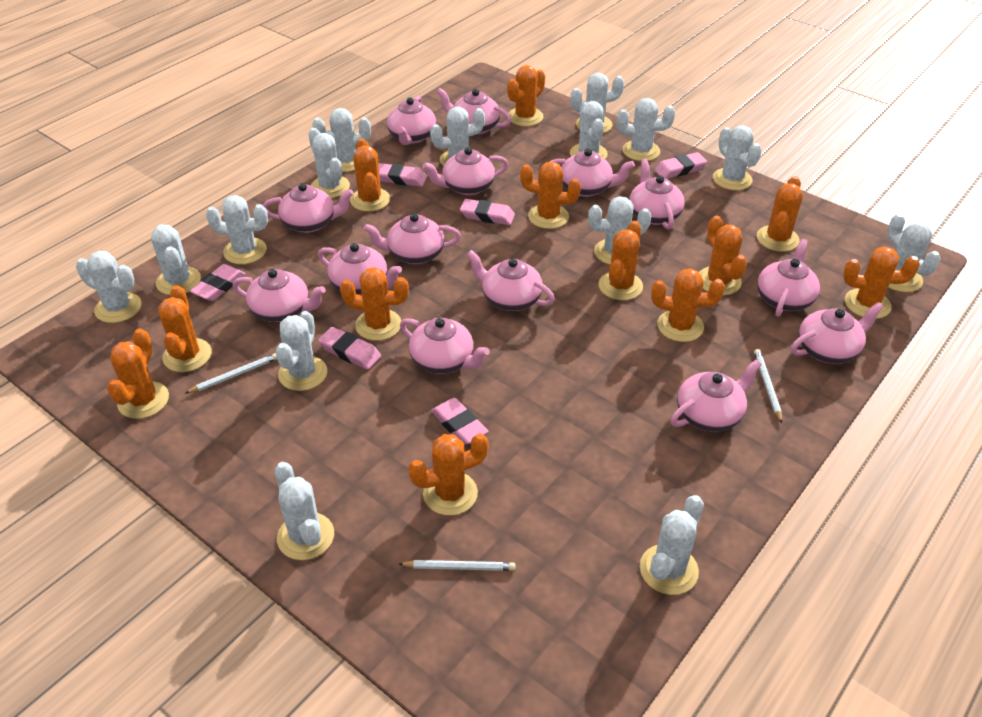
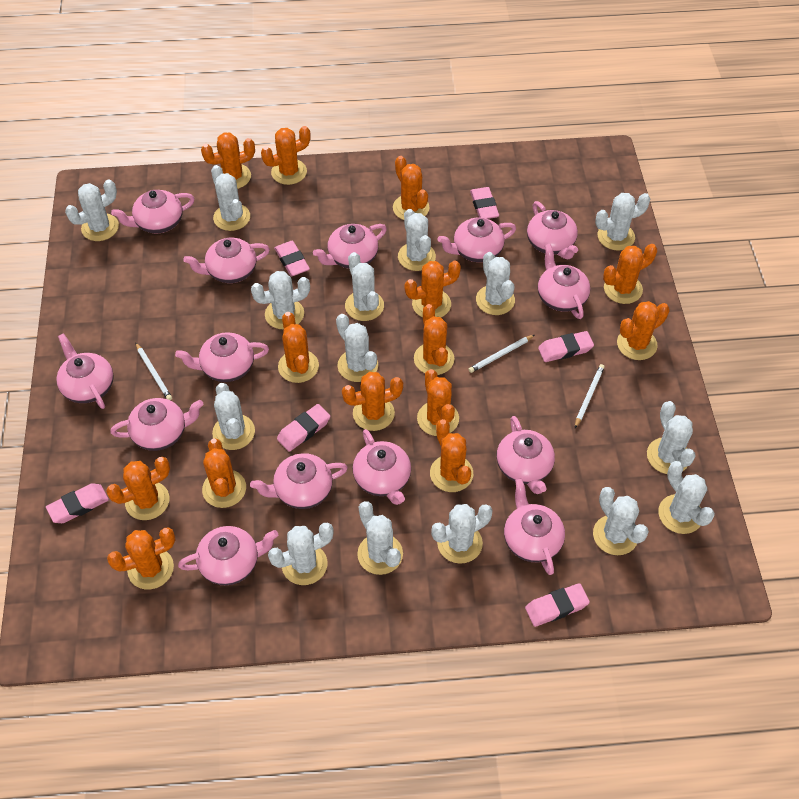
orange cactus: [107,328,169,419] [158,285,211,372] [340,267,409,341] [350,138,390,212] [408,434,488,516] [507,65,545,126] [520,162,581,229] [599,221,643,300] [651,268,725,342] [699,215,747,295] [757,176,803,252] [843,247,920,319] = 12 -> [106,457,170,520] [107,528,175,589] [201,133,255,189] [202,438,246,508] [261,126,311,185] [278,312,319,383] [342,372,403,431] [393,156,430,220] [405,261,461,317] [414,304,454,375] [417,369,459,436] [430,419,473,492] [603,244,657,304] [617,301,670,360] = 14

